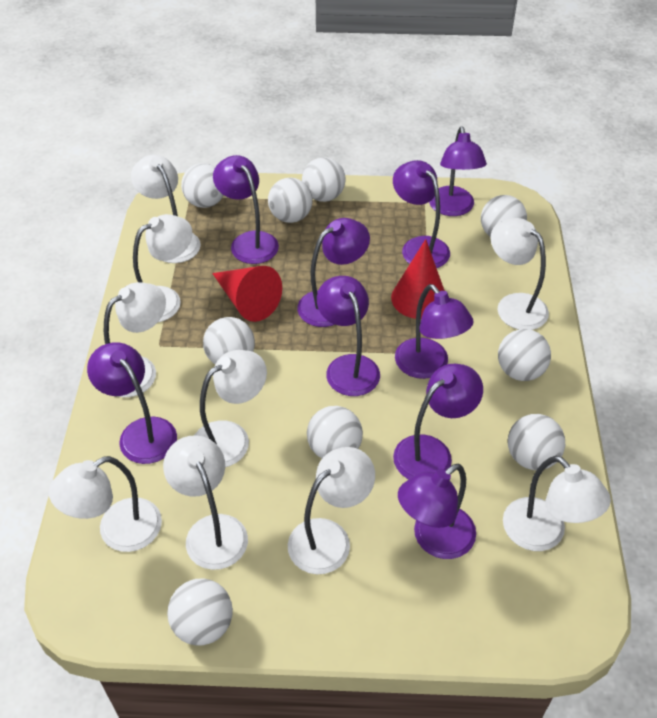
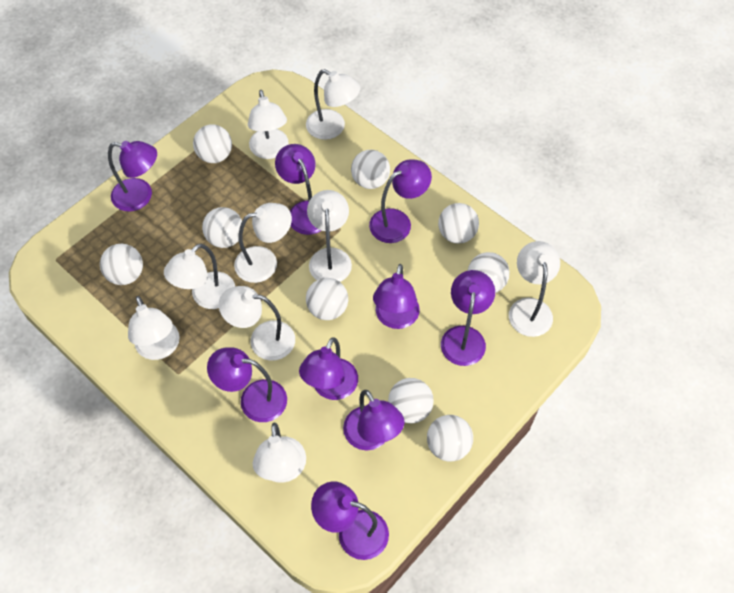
red cone: [212,266,282,322] [391,239,445,319] = 2 -> none = 0

